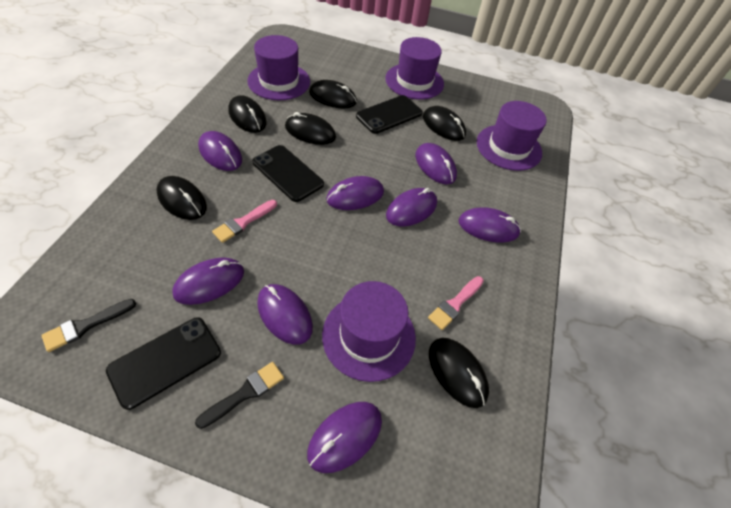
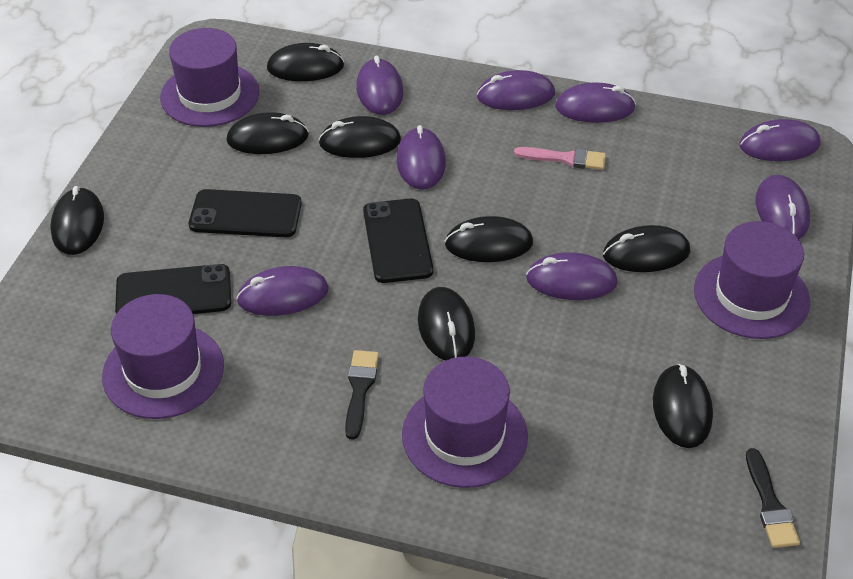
black mouse: [156,176,207,220] [228,95,267,133] [285,112,336,145] [309,80,357,108] [423,106,466,141] [429,338,489,408] = 6 -> [50,186,104,255] [227,112,309,154] [267,43,344,81] [318,116,401,158] [418,287,475,361] [445,216,533,262] [603,225,690,272] [653,364,713,448] = 8
pink brush: [212,200,277,243] [428,276,484,330] = 2 -> [514,147,606,170] = 1

